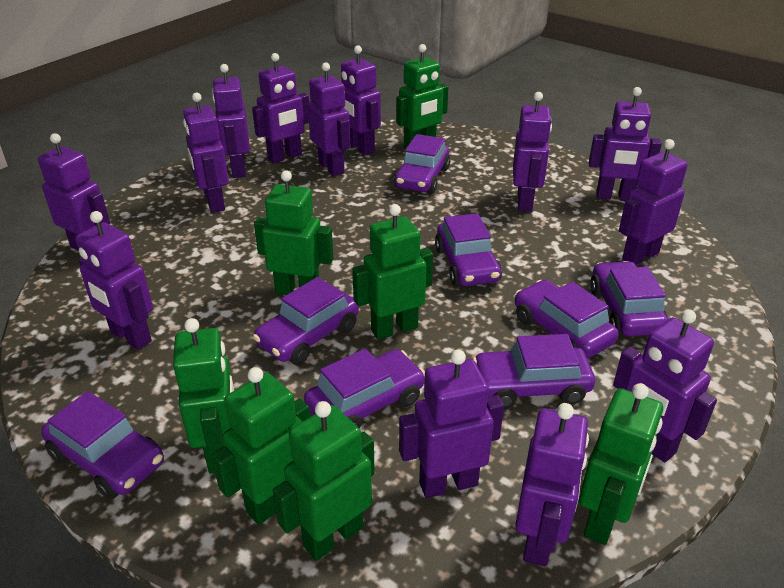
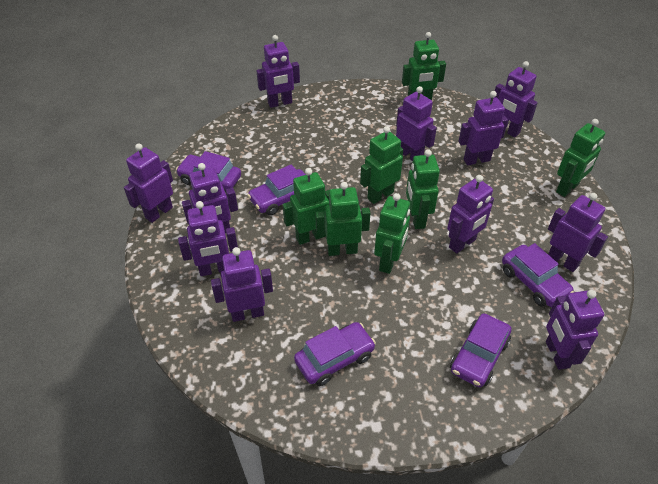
purple car: [41,391,164,499] [253,277,359,365] [304,349,425,429] [394,134,450,194] [435,213,502,286] [473,334,595,408] [515,280,619,358] [590,261,668,336] = 8 -> [176,151,241,193] [247,165,306,216] [294,322,376,386] [450,314,511,387] [502,243,574,307] = 5
purple robot: [38,133,110,251] [76,211,153,350] [183,93,229,213] [212,64,250,178] [252,53,309,163] [308,62,350,176] [341,45,381,155] [399,349,504,498] [513,92,552,212] [515,403,589,566] [589,87,662,201] [613,309,717,462] [619,139,688,265] = 13 -> [124,143,173,223] [178,201,238,276] [182,163,238,233] [211,247,273,322] [256,35,300,108] [396,86,437,161] [447,175,494,254] [458,91,508,165] [495,61,538,137] [546,290,604,370] [548,193,608,272] = 11

